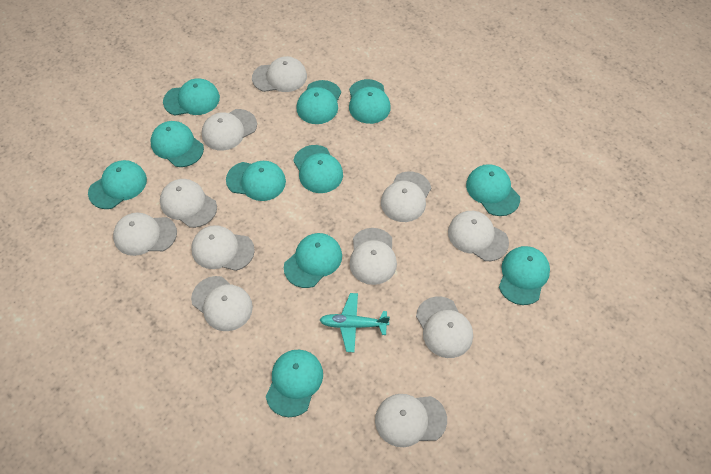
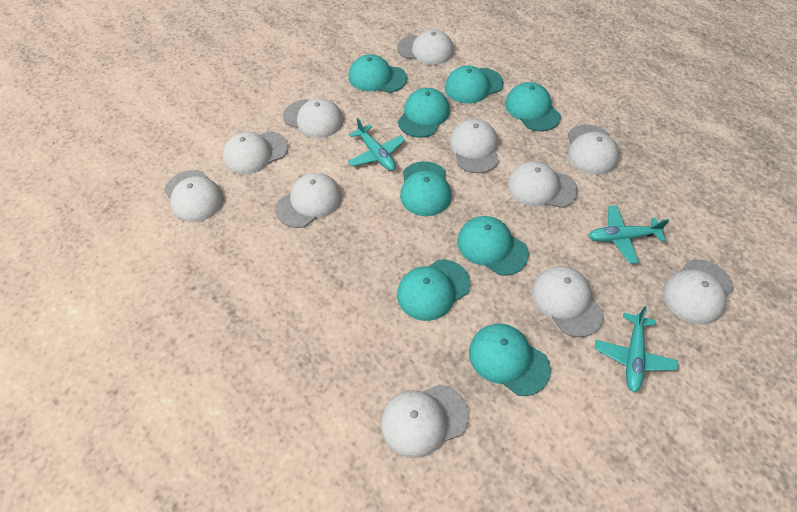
turquoise cap: [88,160,147,209] [151,121,204,167] [163,78,220,116] [226,161,286,201] [266,350,323,417] [284,233,342,288] [293,145,343,193] [296,80,341,124] [349,79,391,124] [466,164,520,216] [499,246,550,305] = 11 -> [349,54,407,93] [397,259,470,321] [398,88,450,138] [400,161,452,216] [445,66,503,104] [457,216,529,276] [469,324,551,396] [505,82,561,131] = 8
turquoise plane: [320,293,390,352] = 1 -> [348,118,405,171] [588,205,670,264] [595,306,678,393] = 3

